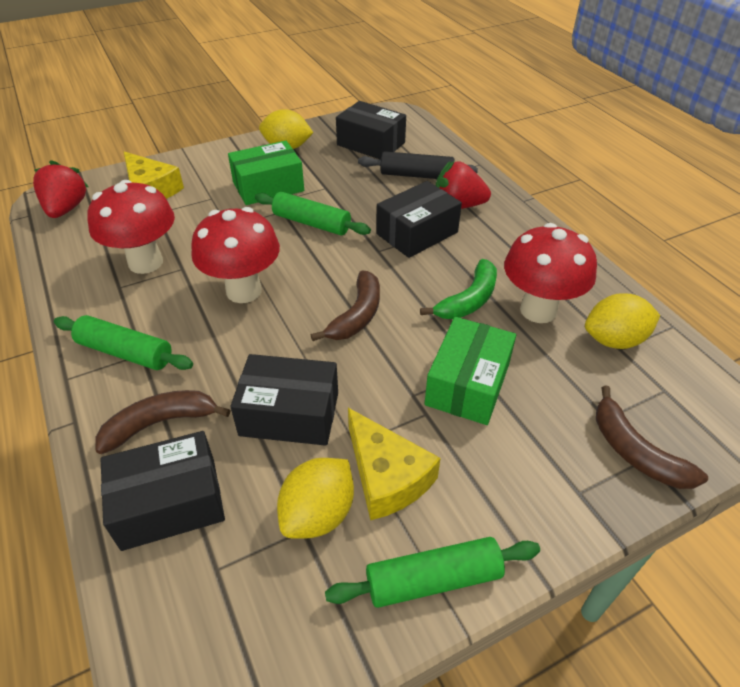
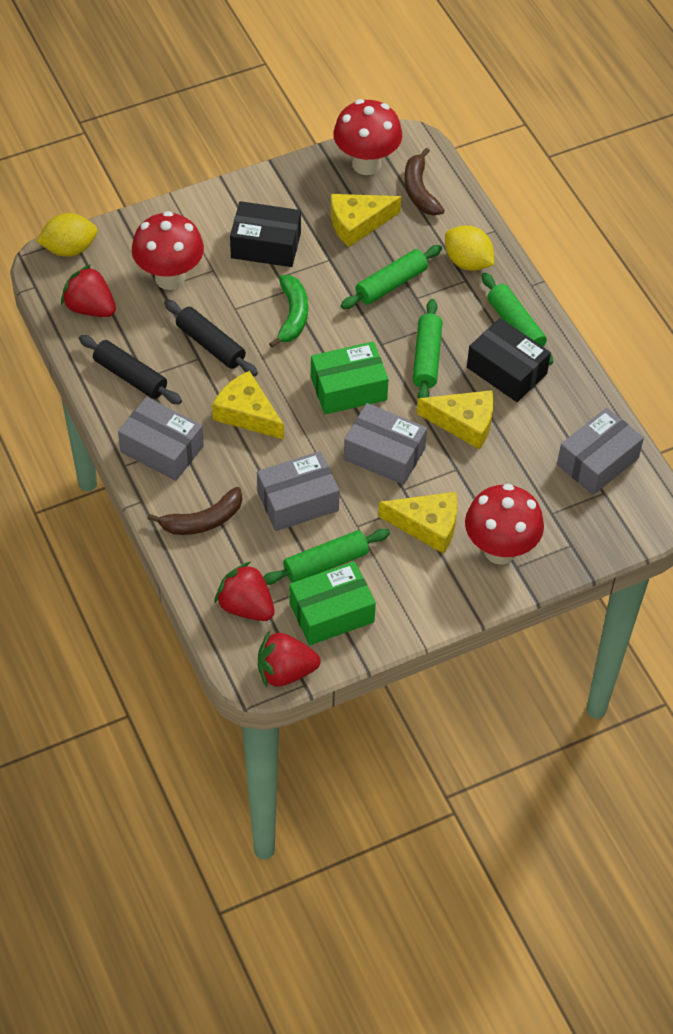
black box: [101,431,225,551] [230,354,338,446] [336,101,406,160] [376,181,462,258] = 4 -> [230,201,301,267] [467,318,551,402] = 2
black rolling pin: [358,151,478,179] = 1 -> [79,335,182,404] [164,300,258,376] = 2
brown banana: [95,390,230,454] [311,271,380,341] [596,385,708,489] = 3 -> [147,487,242,535] [404,148,445,216] = 2
green rolling pin: [54,315,193,370] [255,192,371,235] [325,537,540,608] = 3 -> [263,529,390,585] [341,245,442,309] [413,299,442,398] [482,273,553,365] = 4
grey box: none = 0 -> [118,397,204,481] [257,451,340,531] [344,403,427,485] [557,408,644,495] = 4
red strawberry: [33,160,89,218] [436,161,491,209] = 2 -> [61,265,116,317] [214,562,275,621] [258,630,321,688] = 3
yellow cheese: [124,152,184,199] [348,408,441,520] = 2 -> [212,371,284,440] [331,194,401,247] [378,492,457,554] [417,390,494,450] = 4
yellow lemon: [259,109,314,149] [277,458,354,539] [585,293,660,349] = 3 -> [36,213,98,257] [445,225,494,271] = 2

